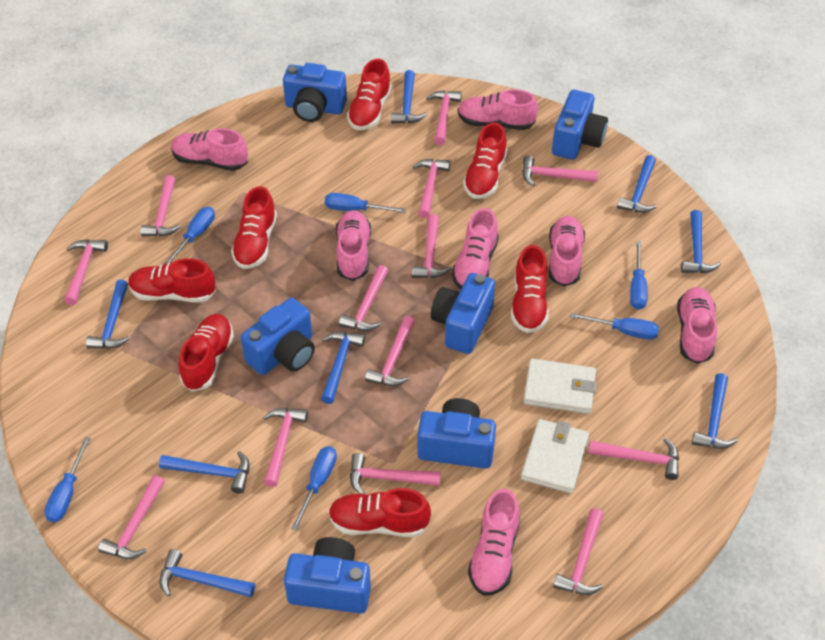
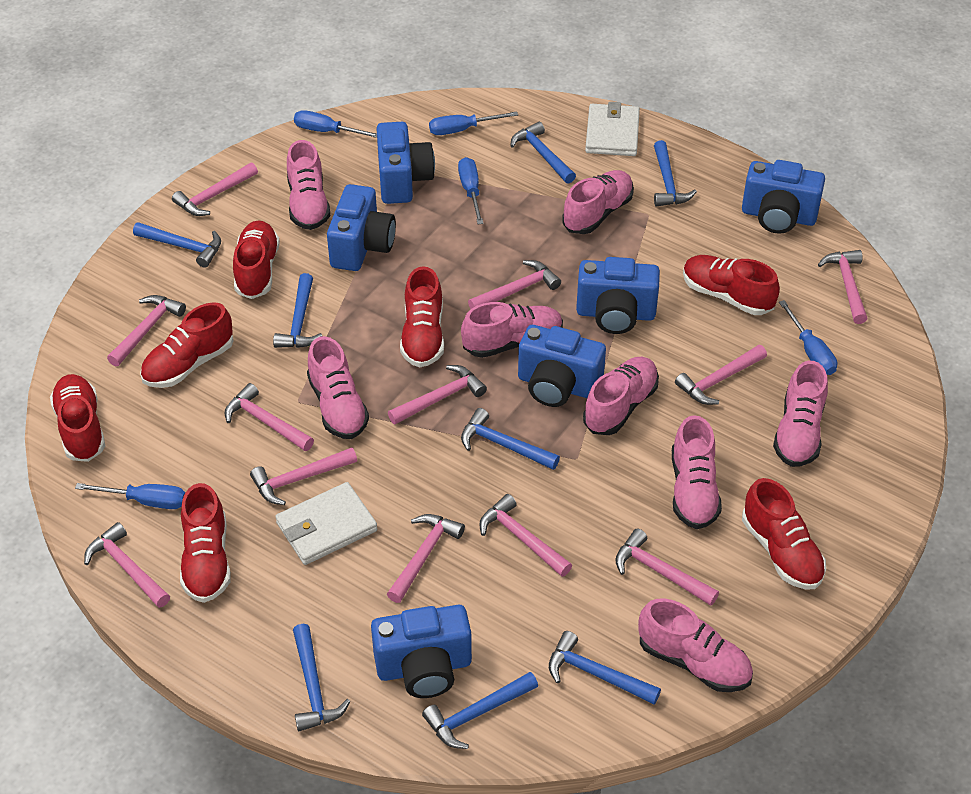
blue screwdriver: [44,437,90,522] [165,207,215,264] [291,446,337,531] [325,193,406,213] [570,313,659,340] [630,241,648,310] = 6 -> [75,483,185,509] [294,110,377,138] [429,111,518,135] [458,157,483,224] [779,300,837,375] = 5
pink hammer: [64,239,108,305] [98,475,165,559] [140,175,181,237] [263,408,308,487] [339,265,389,331] [350,453,441,494] [365,316,415,386] [412,214,452,278] [413,159,450,218] [426,90,462,145] [522,155,598,186] [553,508,604,595] [588,438,679,480] = 13 -> [84,522,170,608] [107,295,186,366] [172,162,258,216] [225,383,314,451] [250,447,357,505] [387,514,465,603] [388,365,487,424] [468,260,561,309] [479,494,572,577] [615,528,719,606] [675,345,767,405] [818,250,868,324] = 12
pink shoe: [171,128,248,171] [336,210,371,281] [452,208,499,289] [458,89,538,130] [468,489,520,596] [549,216,585,286] [677,287,717,364] = 7 -> [287,140,330,230] [307,336,369,439] [461,302,563,358] [562,170,634,234] [583,357,659,435] [638,598,753,692] [672,415,722,529] [773,361,828,467] = 8

